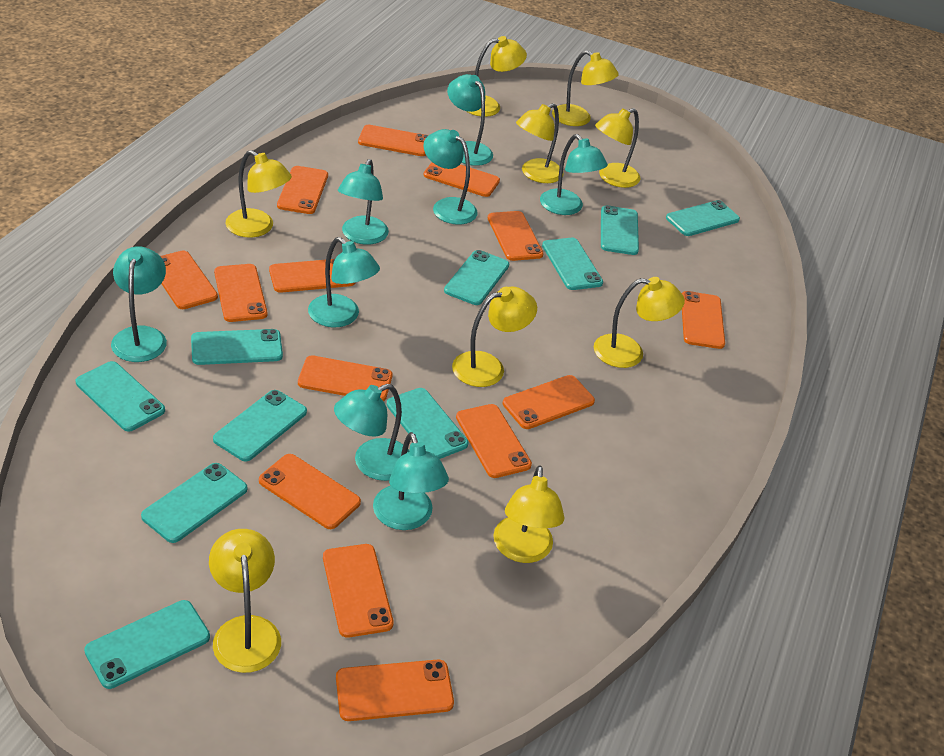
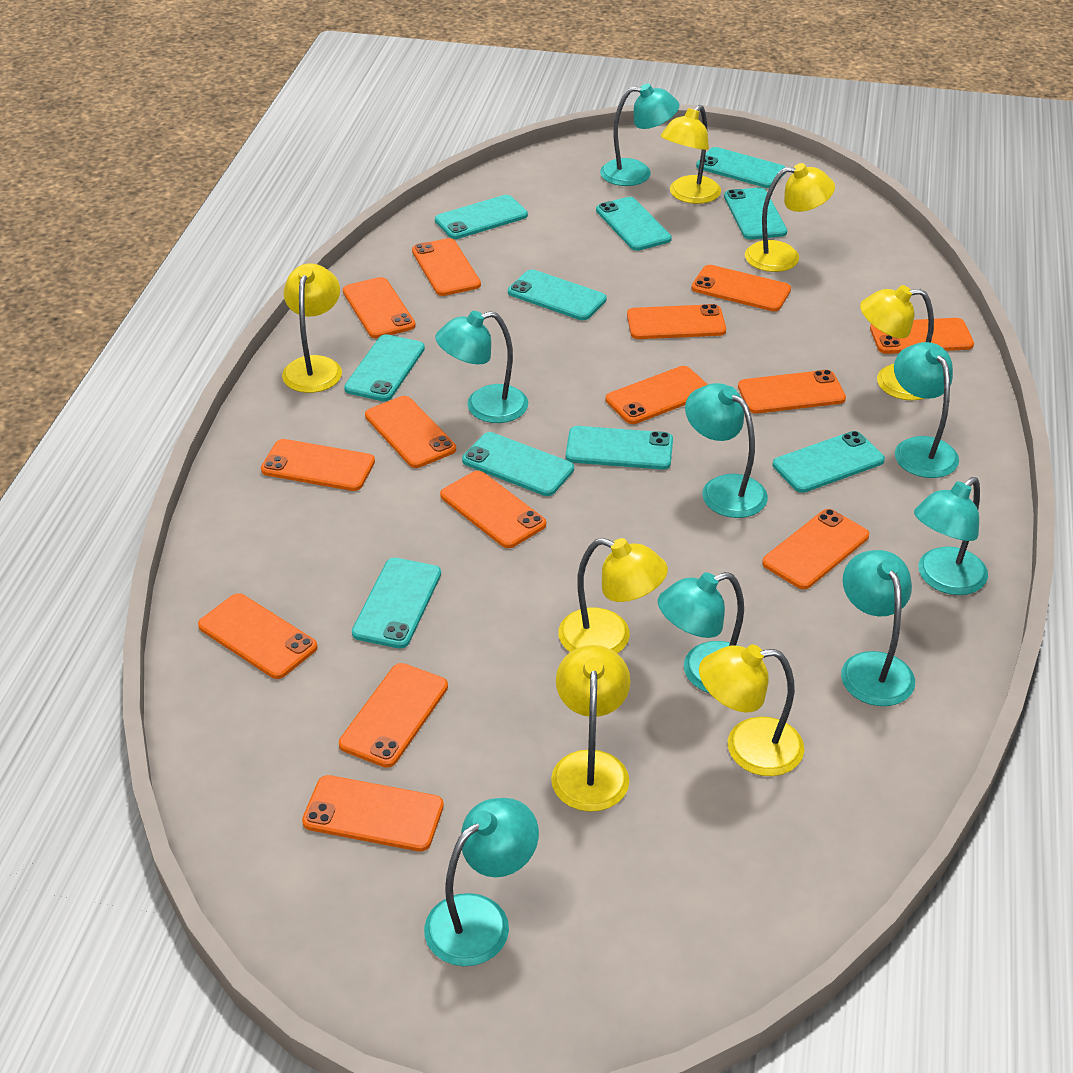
yellow lamp: [209,529,281,673] [225,150,292,238] [452,286,537,387] [466,36,527,117] [493,466,564,563] [516,103,564,183] [552,50,619,126] [594,277,685,368] [595,108,640,188] = 9 -> [282,263,342,393] [551,645,630,812] [559,538,668,654] [661,105,721,204] [699,645,804,776] [745,163,835,272] [860,285,934,401] = 7

